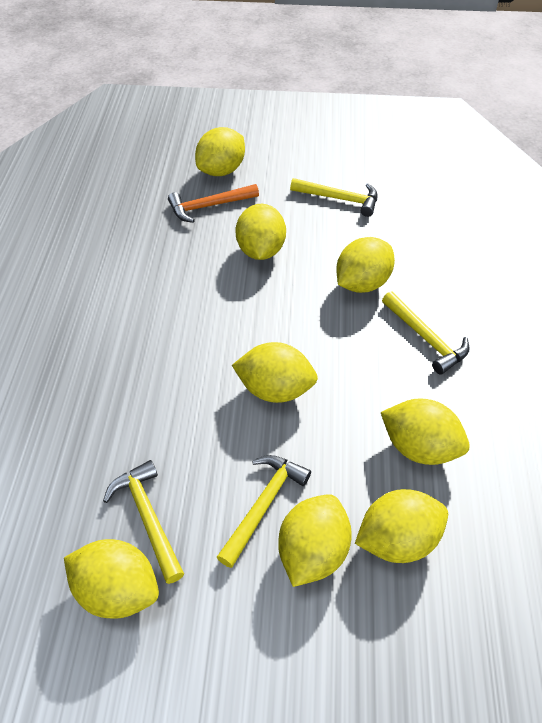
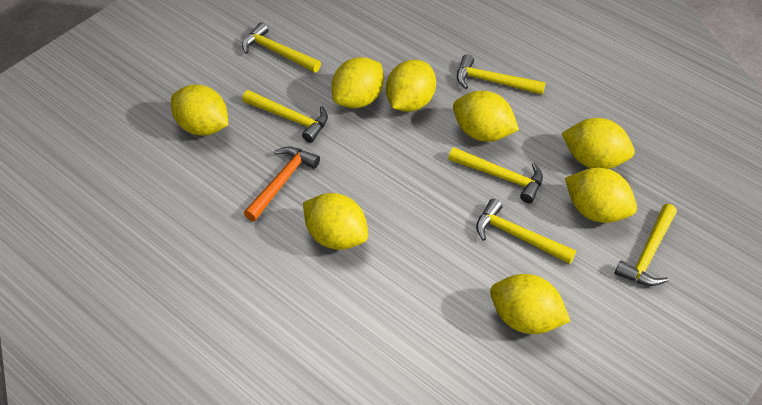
yellow hammer: [103,460,184,584] [217,455,311,568] [290,178,378,217] [382,291,470,375] = 4 -> [242,22,321,73] [242,90,328,143] [448,147,543,203] [457,54,546,95] [476,199,576,264] [615,204,677,286] = 6

